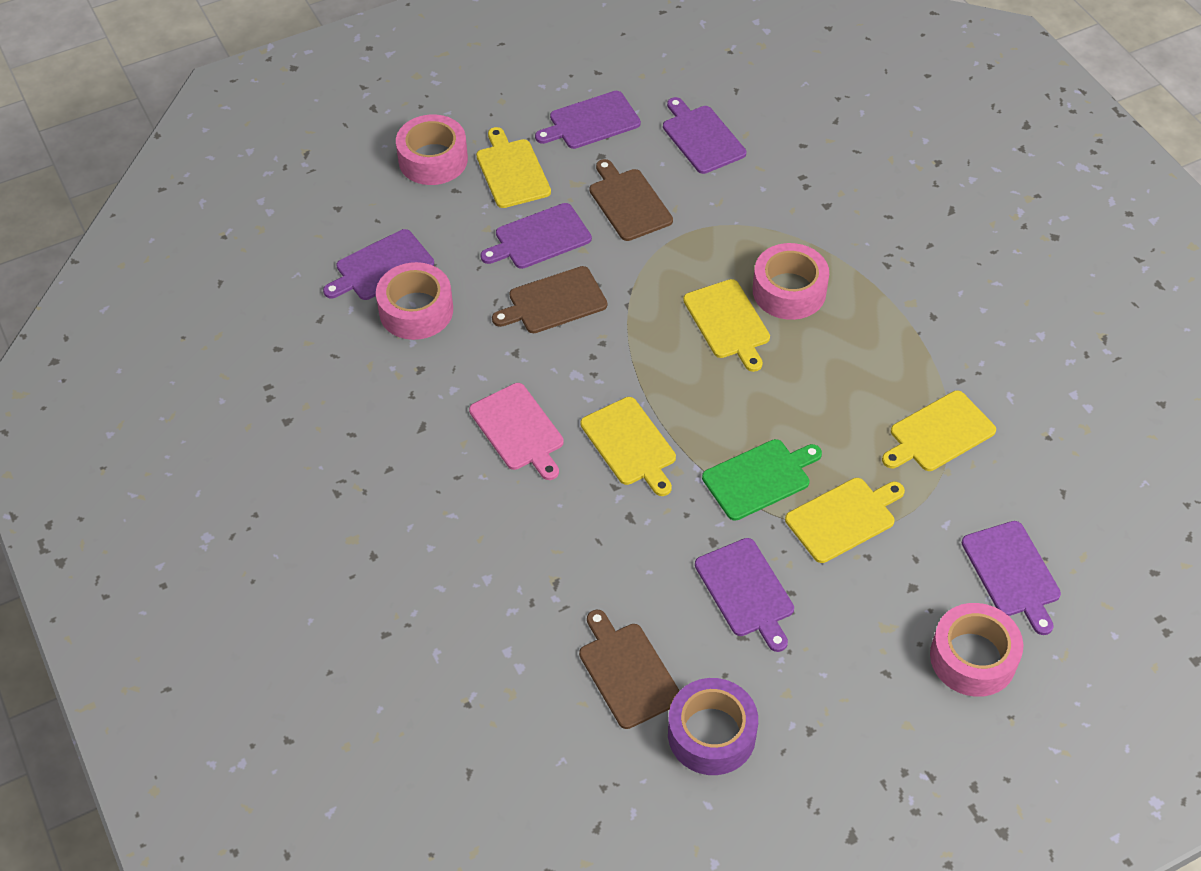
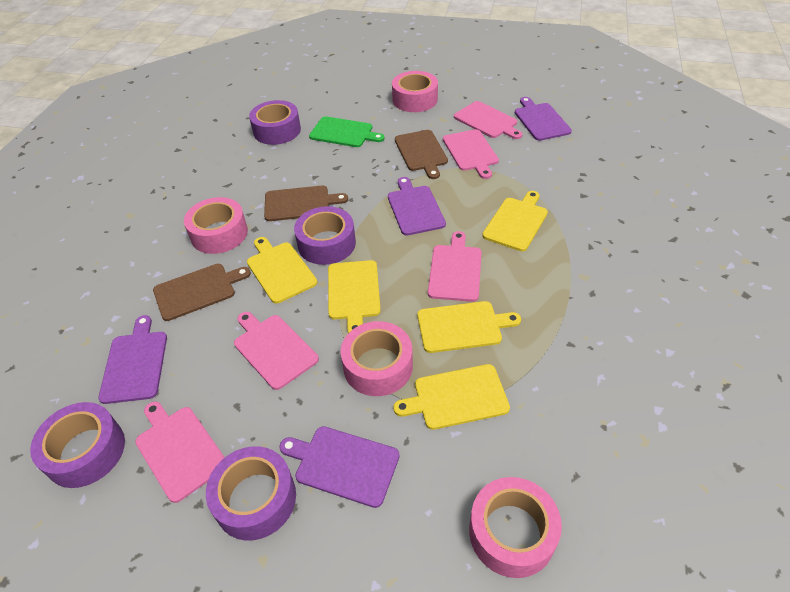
pink cutting board: [469,383,564,480] = 1 -> [135,401,225,503] [234,312,319,390] [428,231,482,302] [443,129,499,179] [454,101,523,139] = 5
purple cutting board: [323,229,434,300] [480,203,592,269] [535,91,641,149] [663,97,746,174] [695,538,794,652] [962,521,1061,635] = 6 -> [98,315,167,404] [279,426,400,508] [388,177,446,236] [515,97,572,141] = 4
purple tape: [668,678,758,775] = 1 -> [30,402,125,488] [206,446,296,540] [249,100,301,145] [294,206,356,265] = 4

